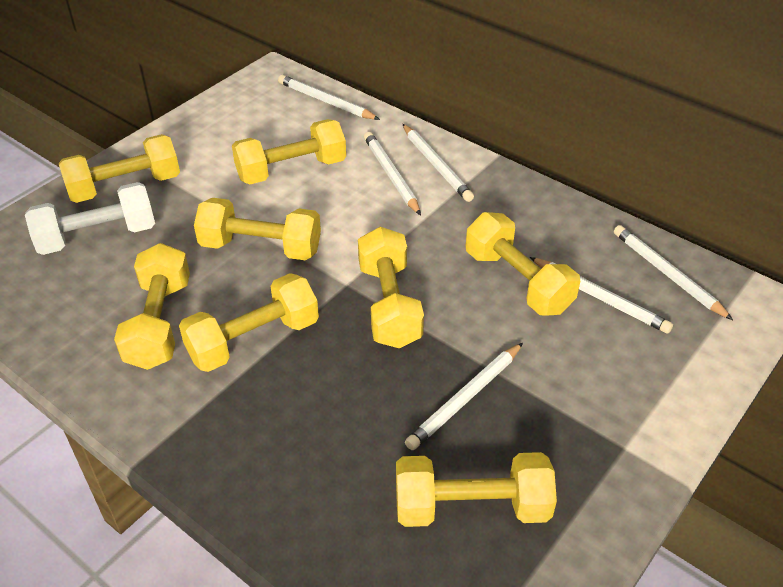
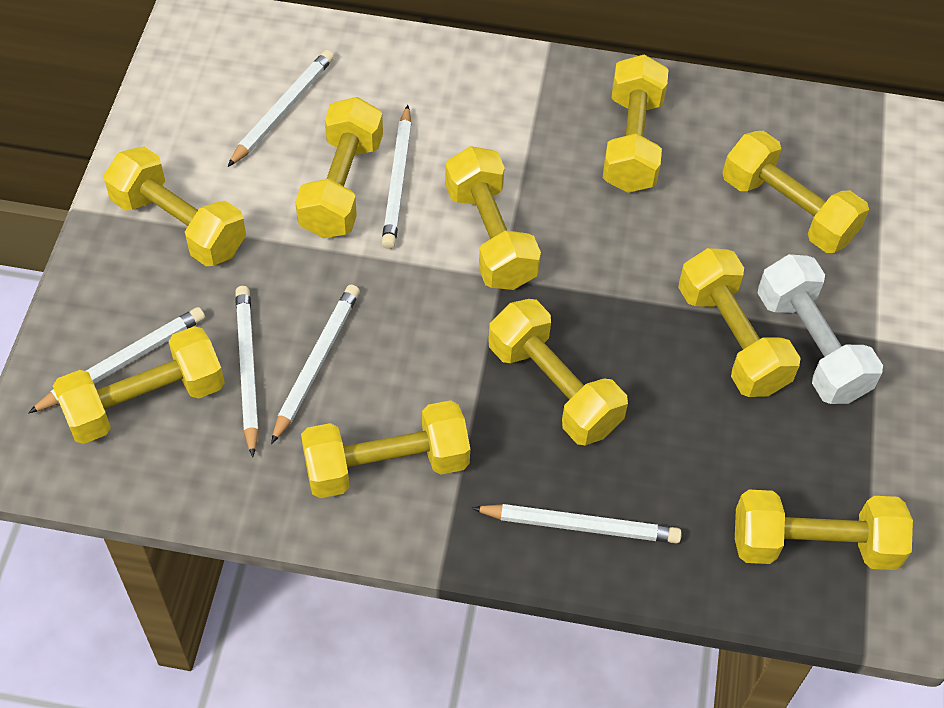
yellow dumbbell: [59,134,180,203] [114,243,190,370] [179,273,319,372] [194,198,321,260] [232,119,346,184] [358,227,424,349] [396,452,557,527] [466,212,580,316] = 8 -> [53,326,225,444] [103,146,246,266] [295,97,383,238] [301,400,470,498] [445,146,541,290] [488,299,628,446] [603,55,669,193] [678,248,800,397] [722,131,869,253] [735,490,913,570] = 10

